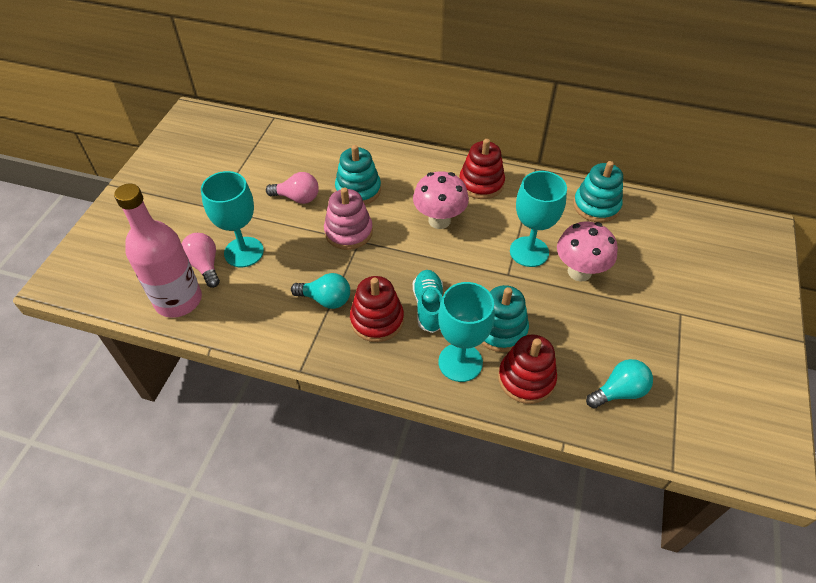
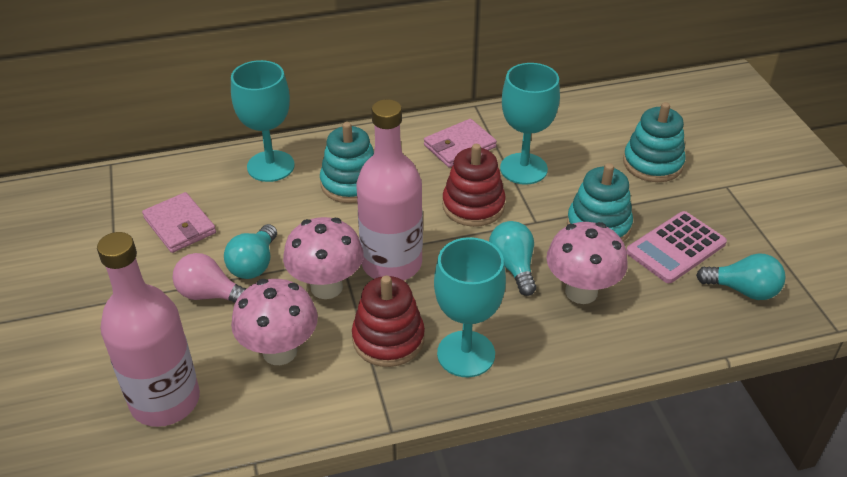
pink bottle: [114,183,202,318] = 1 -> [97,232,200,427] [356,99,423,281] = 2
pink calculator: none = 0 -> [626,211,727,283] = 1
pink light bulb: [182,233,220,288] [266,172,319,204] = 2 -> [173,253,246,303] = 1
pink mushroom: [413,171,469,229] [557,221,618,282] = 2 -> [231,279,318,365] [283,217,363,299] [546,222,628,304] = 3
pink stacking toy: [324,187,373,250] = 1 -> none = 0
pink wallet: none = 0 -> [142,192,216,253] [424,119,497,168] = 2
red stacking toy: [350,276,404,342] [459,139,505,199] [498,334,557,404] = 3 -> [352,275,425,367] [442,144,506,227] = 2
turquoise light bulb: [291,273,350,309] [586,359,653,409] = 2 -> [224,224,277,279] [489,221,536,296] [696,253,786,300] = 3
turquoise shoe: [413,270,443,333] = 1 -> none = 0

